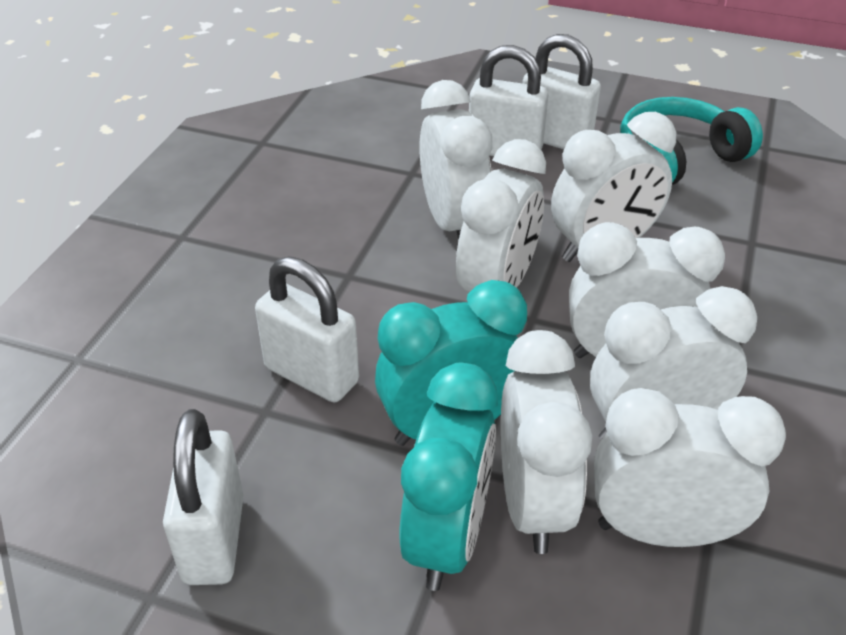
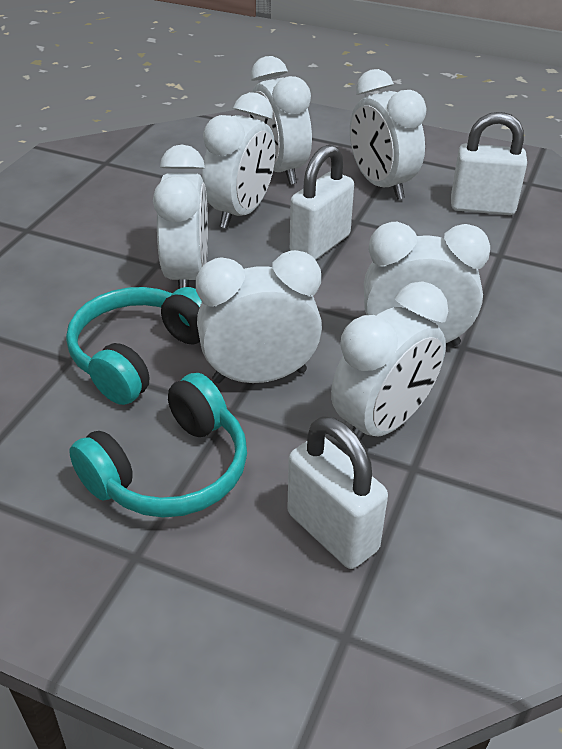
turquoise clock: [375,280,527,446] [399,363,498,591] = 2 -> none = 0
turquoise headphones: [621,97,763,185] = 1 -> [66,287,202,405] [69,373,247,518] = 2
white padlock: [163,409,244,585] [255,257,359,402] [469,45,548,156] [522,34,601,149] = 4 -> [287,416,388,569] [290,144,354,260] [451,112,527,215] = 3

